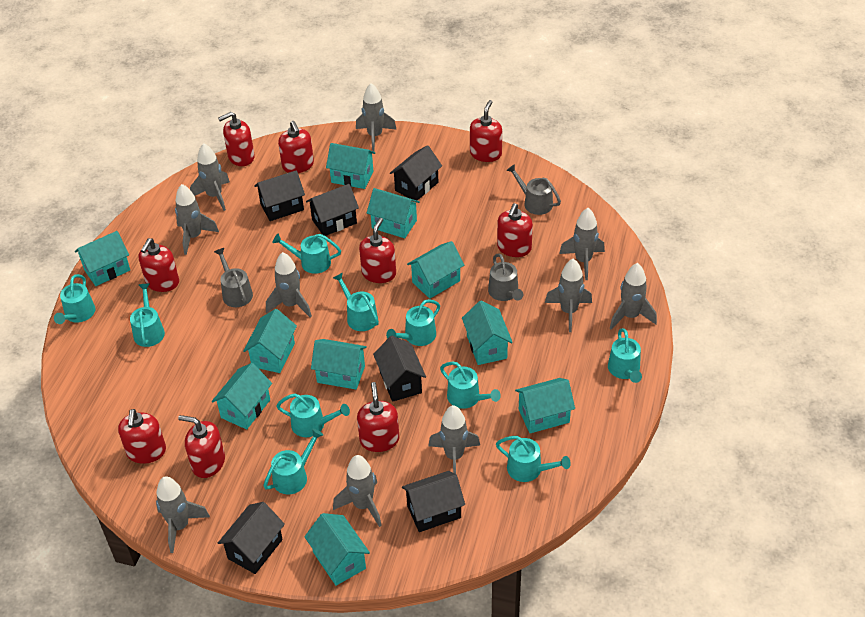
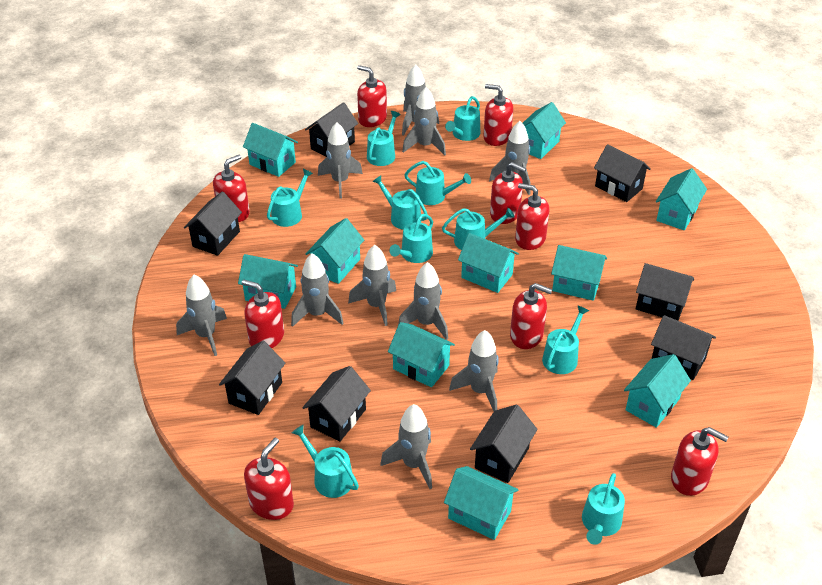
black house: [218,502,285,574] [254,170,305,221] [306,184,359,236] [373,336,426,402] [390,145,442,200] [402,471,465,532] = 6 -> [184,192,242,256] [219,341,285,415] [302,366,371,442] [305,102,358,157] [470,405,538,483] [594,144,651,202] [636,263,694,321] [651,315,716,380] = 8
grey watering can: [214,248,253,307] [488,254,523,301] [506,164,561,215] = 3 -> none = 0

